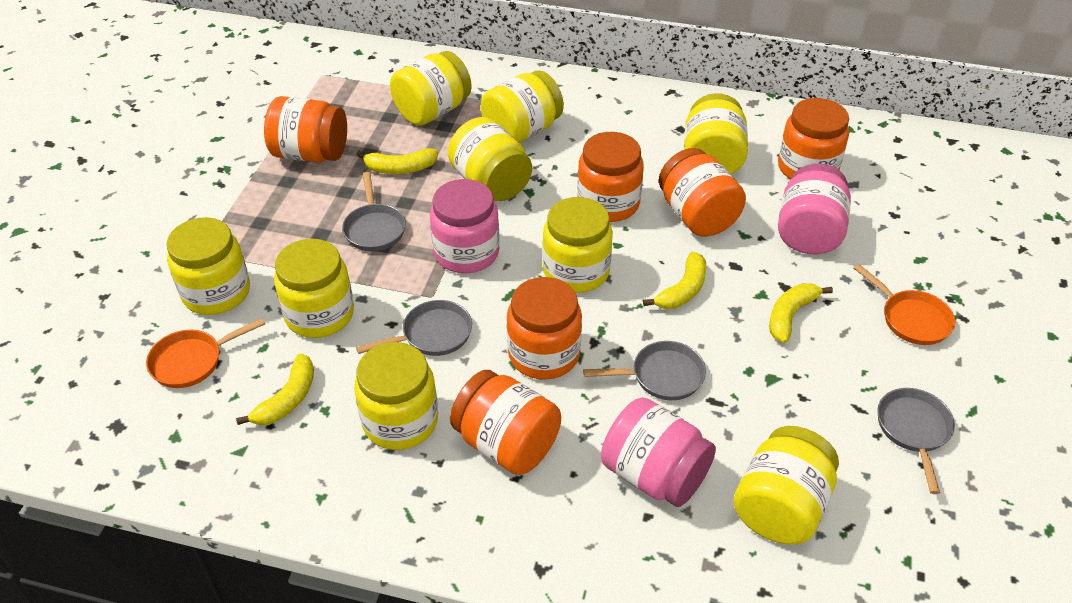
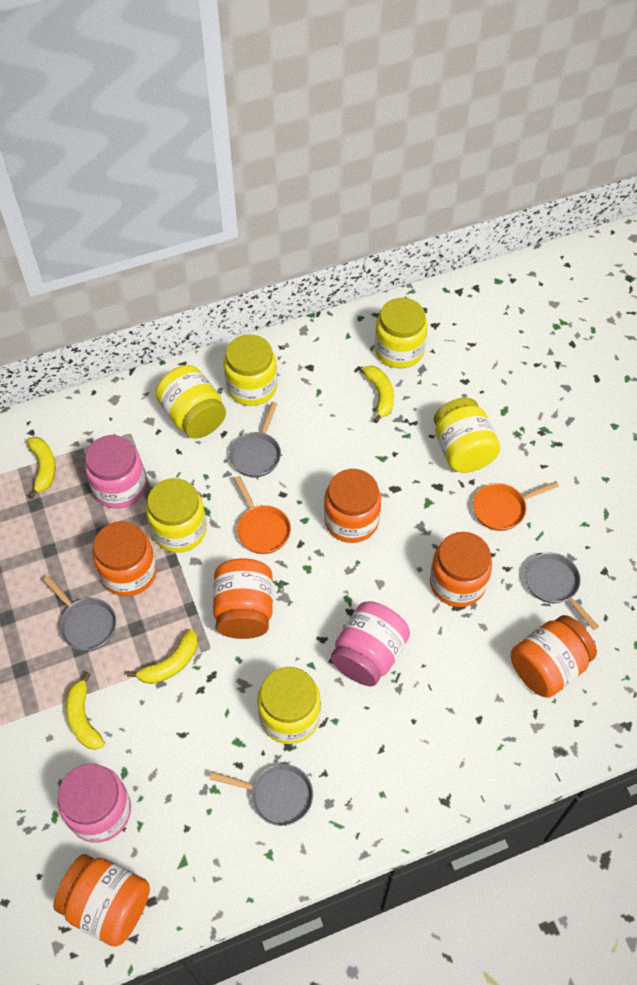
yellow jar: [166,217,250,315] [274,239,354,338] [354,342,438,450] [390,51,472,126] [448,117,532,201] [481,70,564,143] [542,197,613,293] [684,93,748,174] [733,426,839,545] = 9 -> [146,478,207,553] [155,365,226,439] [224,334,277,406] [257,667,321,744] [375,298,428,368] [434,397,500,473] = 6

